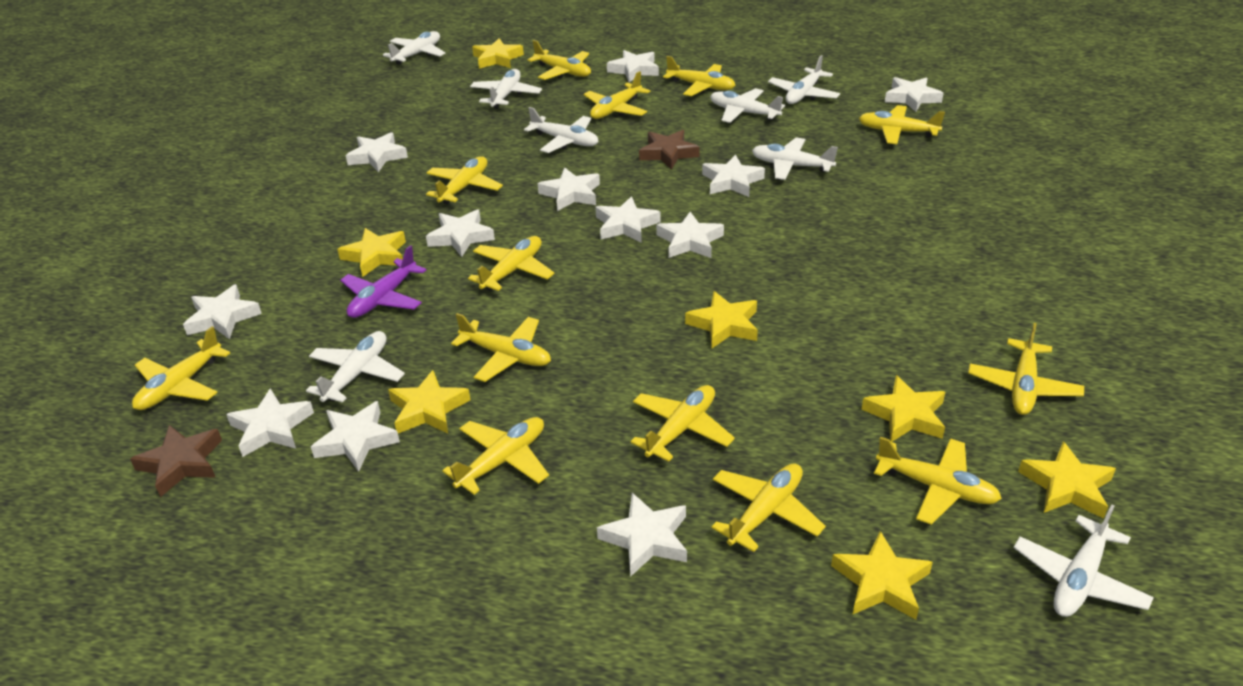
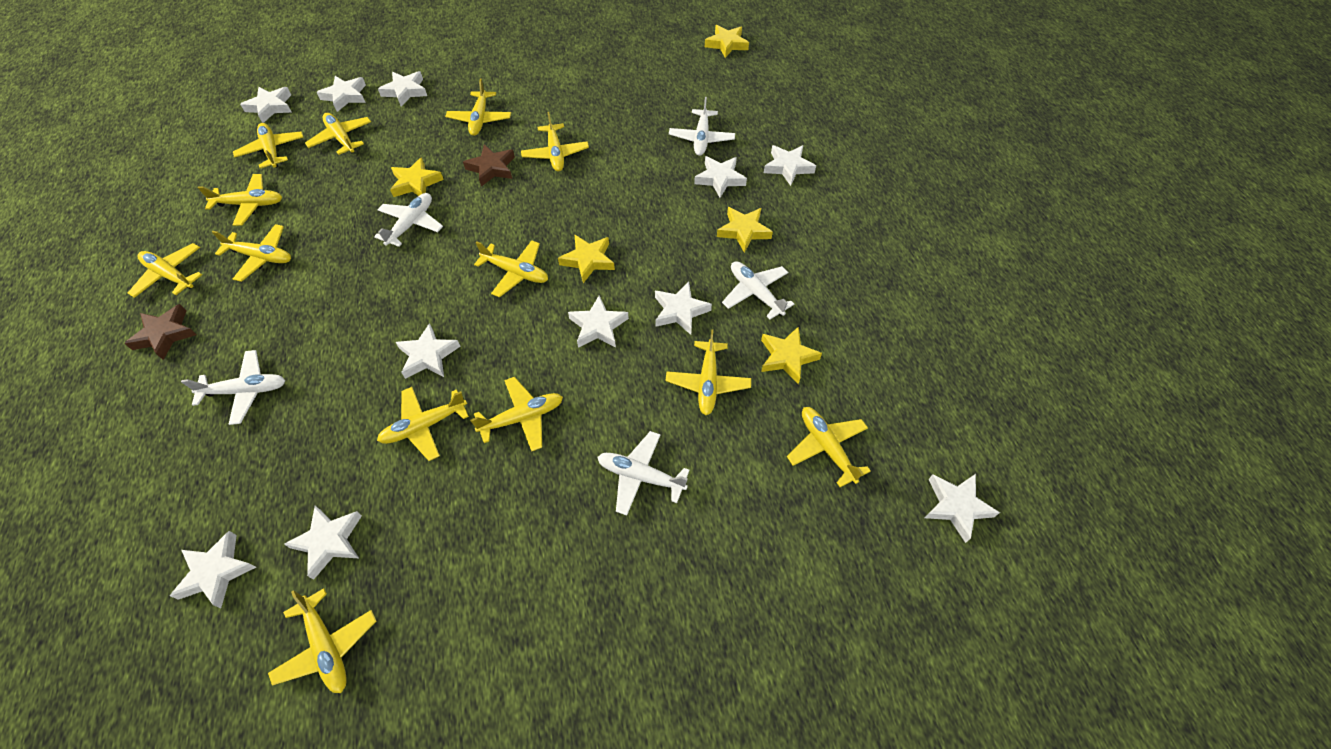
purple plane: [340,245,426,318] = 1 -> none = 0
white plane: [306,331,405,403] [383,31,445,65] [470,69,542,109] [524,107,599,153] [710,88,785,123] [752,137,838,180] [768,55,840,104] [1014,504,1154,617] = 8 -> [181,350,285,425] [374,193,443,247] [597,431,690,516] [669,97,735,156] [722,261,794,319] = 5
white star: [183,284,262,339] [226,388,314,457] [311,401,400,472] [345,132,408,172] [426,209,495,257] [538,167,600,211] [595,196,660,243] [597,493,687,577] [607,50,659,82] [656,212,724,258] [702,155,765,197] [885,77,944,112] = 12 -> [170,531,256,608] [240,87,292,123] [284,506,362,580] [317,76,366,112] [378,71,427,107] [395,323,461,379] [568,295,629,348] [655,282,712,335] [694,156,747,198] [764,145,816,186] [925,474,1000,543] = 11
yellow star: [337,228,406,277] [388,370,471,434] [472,38,524,69] [685,291,758,348] [831,531,933,620] [861,375,945,442] [1018,441,1116,519] = 7 -> [390,157,444,197] [558,235,615,283] [705,25,749,58] [717,207,773,253] [761,326,822,384] = 5

